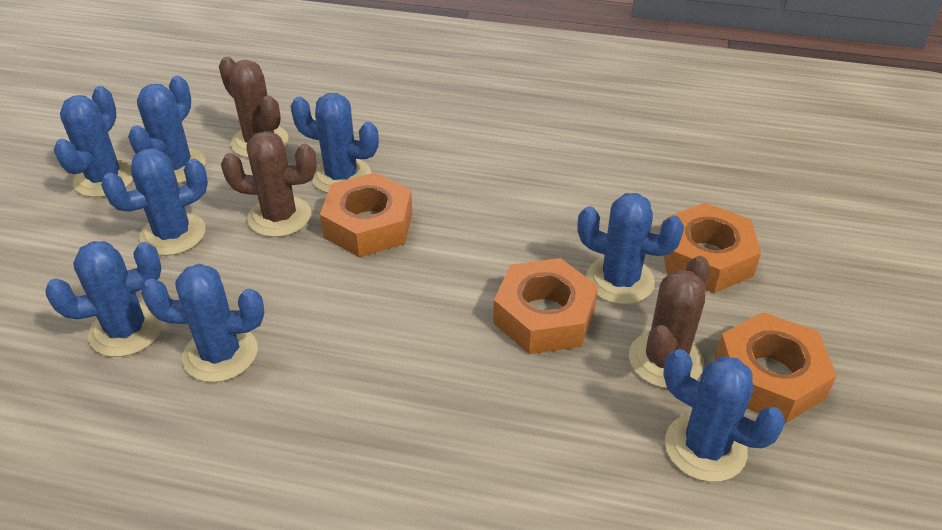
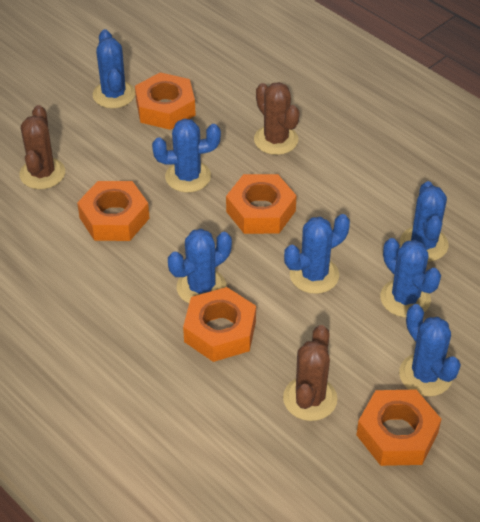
blue cactus: [45,241,163,357] [54,86,133,197] [101,148,208,256] [128,76,206,184] [141,264,264,382] [290,93,379,193] [577,193,684,304] [663,349,786,482] = 8 -> [93,29,135,108] [152,119,221,193] [168,229,232,303] [284,214,350,294] [380,238,441,318] [399,304,461,397] [400,181,449,262] = 7
orange nut: [320,172,413,257] [493,258,598,354] [664,203,761,293] [715,312,837,424] = 4 -> [77,181,150,241] [135,72,196,130] [183,287,256,362] [226,174,297,234] [356,390,441,466] = 5

